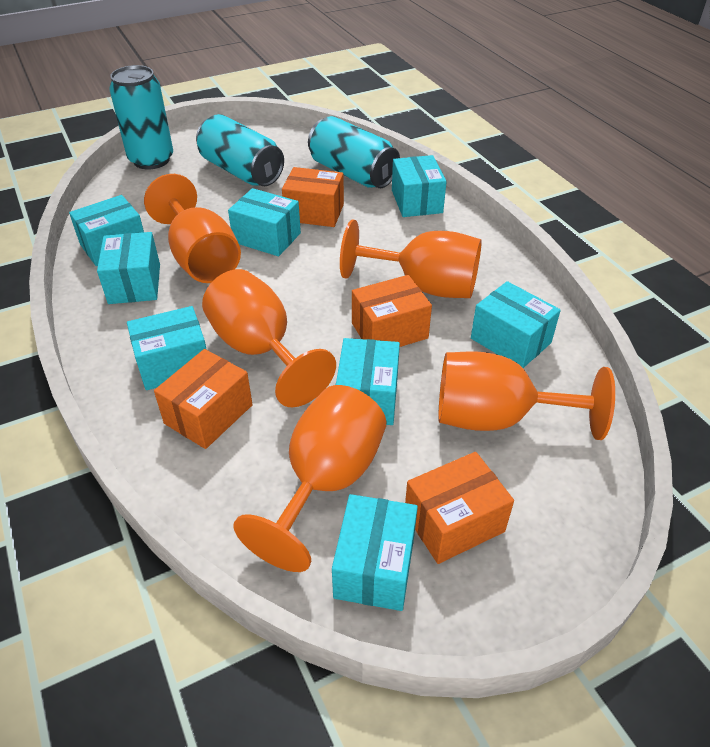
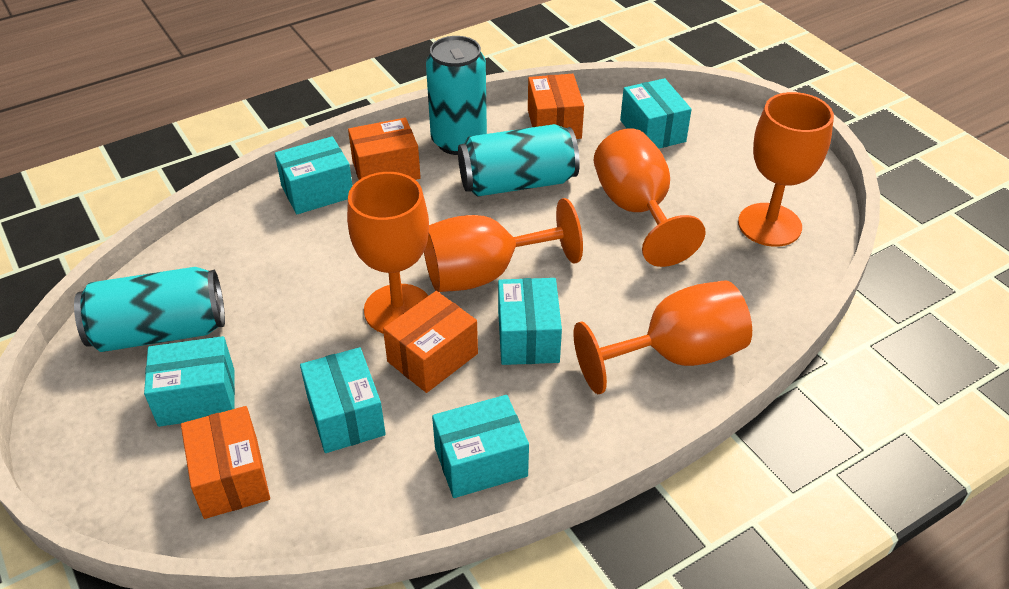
turquoise box: [69,195,144,266] [97,232,160,304] [127,306,207,390] [228,188,301,256] [332,494,418,611] [336,338,400,425] [392,155,447,217] [471,281,561,368] = 8 -> [144,336,235,427] [275,136,353,214] [300,347,386,453] [432,395,529,498] [498,278,562,365] [620,78,692,148] = 6

